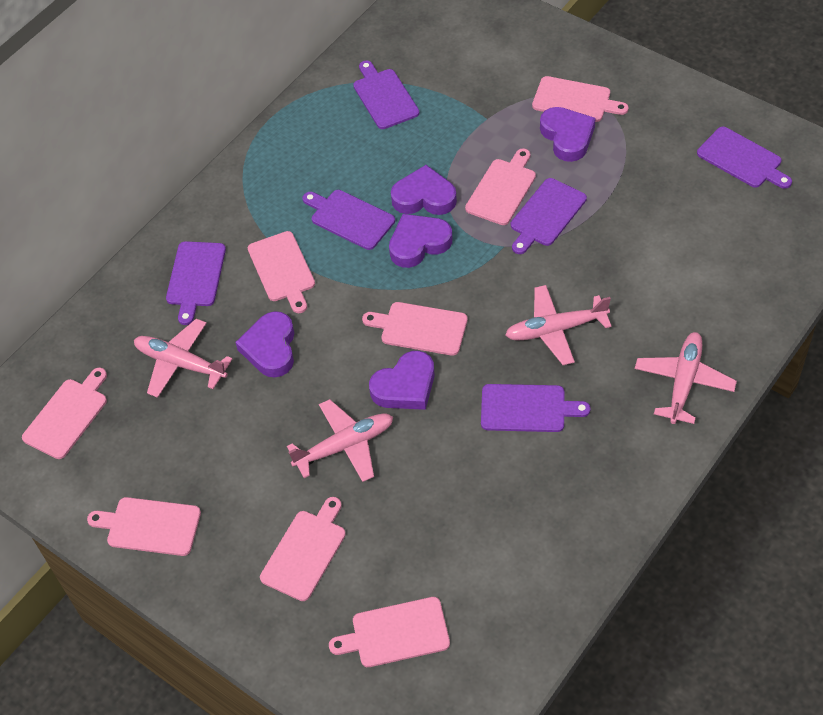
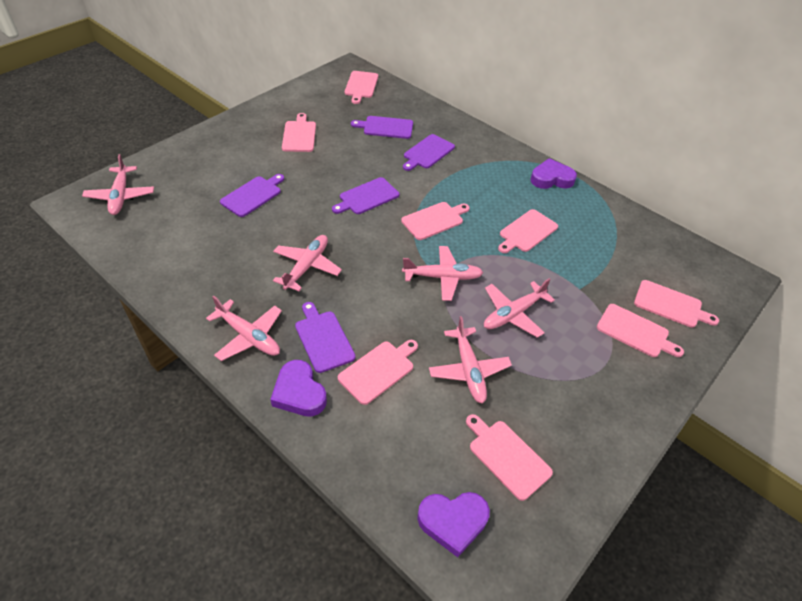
pink plane: [134,319,232,398] [287,399,393,482] [505,285,612,365] [635,332,737,424] = 4 -> [82,154,154,215] [206,296,282,361] [273,235,342,291] [402,246,483,301] [429,316,512,404] [484,278,555,338] = 6
purple cutting board: [166,241,226,325] [303,190,395,250] [353,61,419,129] [481,384,591,432] [511,178,587,254] [697,127,792,189] = 6 -> [220,174,284,217] [295,302,356,373] [332,177,399,214] [351,116,413,139] [403,134,455,171] = 5
purple heart: [235,311,294,377] [369,351,435,410] [389,214,453,268] [391,165,457,215] [540,107,596,162] = 5 -> [270,360,327,417] [417,492,490,557] [531,158,577,189] = 3

